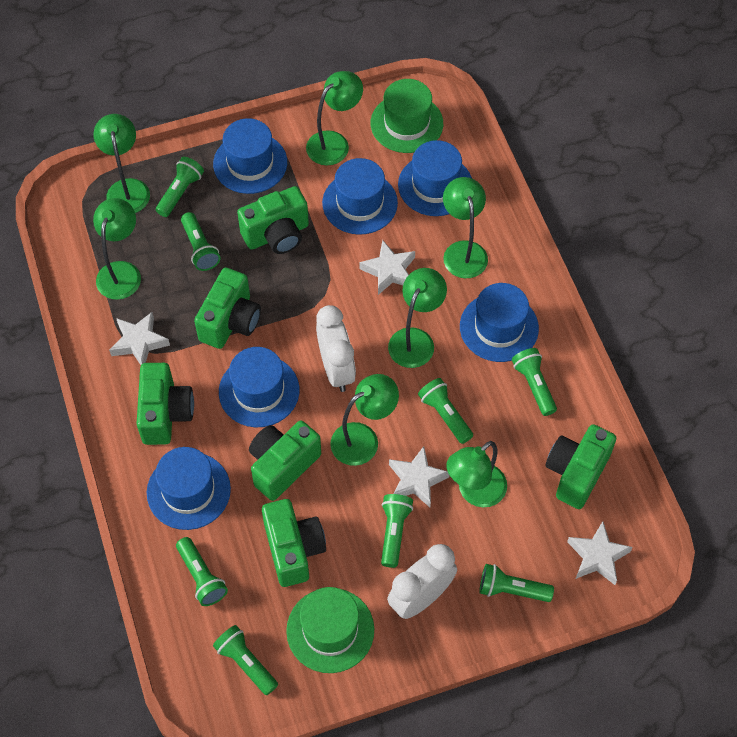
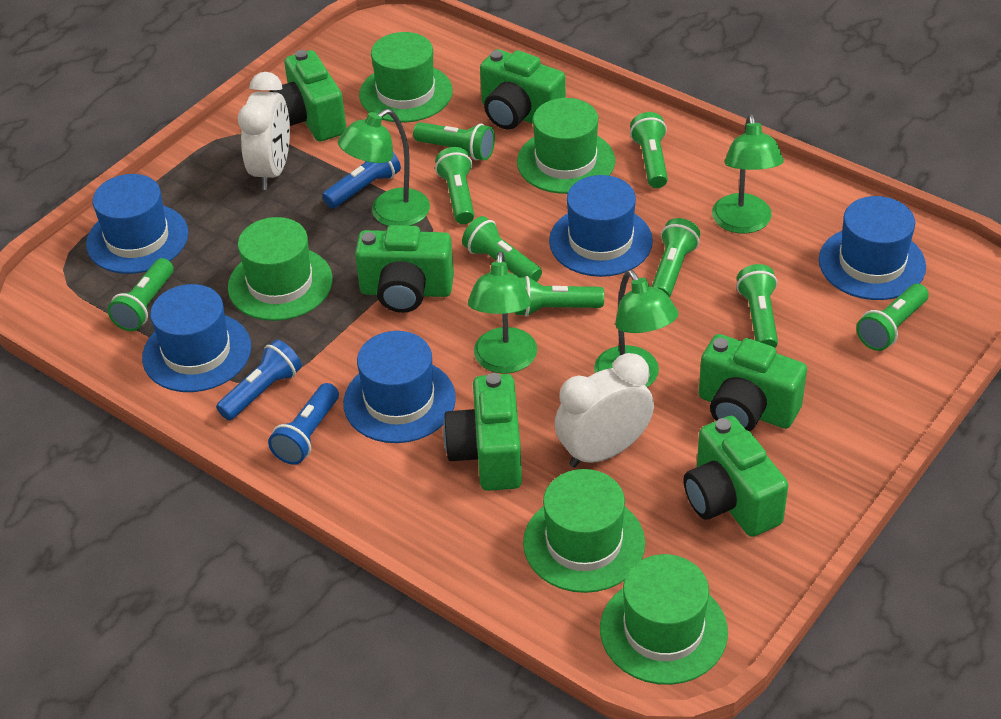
blue flashlight: none = 0 -> [216,339,302,420] [268,383,339,465] [322,152,401,209] = 3
blue hat: [147,447,231,530] [213,118,287,194] [219,347,299,427] [322,158,398,235] [398,140,472,216] [460,283,539,362] = 6 -> [86,174,188,274] [142,284,251,392] [343,331,456,443] [549,175,653,277] [819,196,926,300] = 5
green flashlight: [156,157,204,217] [176,537,228,606] [181,212,221,271] [213,625,278,695] [381,494,413,568] [418,378,473,444] [479,564,554,602] [512,348,557,416] = 8 -> [107,258,174,331] [413,122,495,160] [435,147,474,224] [462,216,542,282] [515,276,604,317] [630,112,668,188] [651,218,700,297] [736,264,778,348] [856,284,929,351] = 9
green hat: [286,587,374,673] [371,79,443,153] = 2 -> [228,217,333,321] [359,32,453,123] [517,98,615,194] [523,469,645,593] [600,554,728,685] = 5
green lamp: [93,114,150,213] [93,198,141,300] [306,71,363,165] [330,374,399,466] [388,268,447,368] [443,177,488,278] [446,441,507,507] = 7 -> [338,109,430,226] [468,251,537,374] [594,270,679,387] [712,114,784,234] = 4
white star: [109,312,170,365] [359,240,415,295] [389,446,449,507] [567,521,633,585] = 4 -> none = 0

